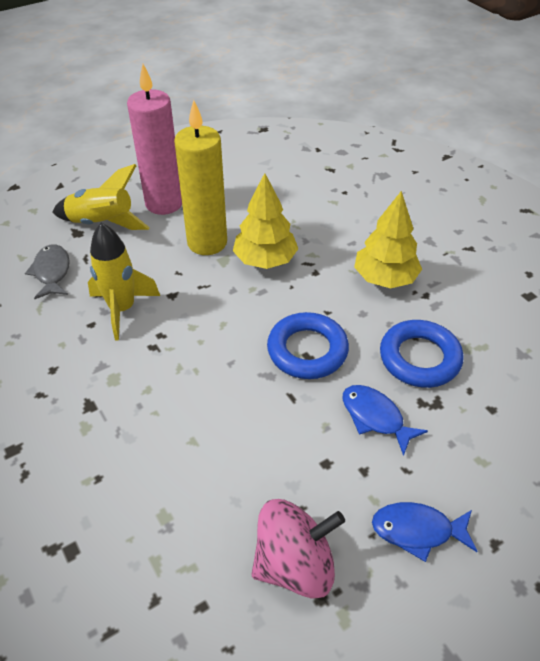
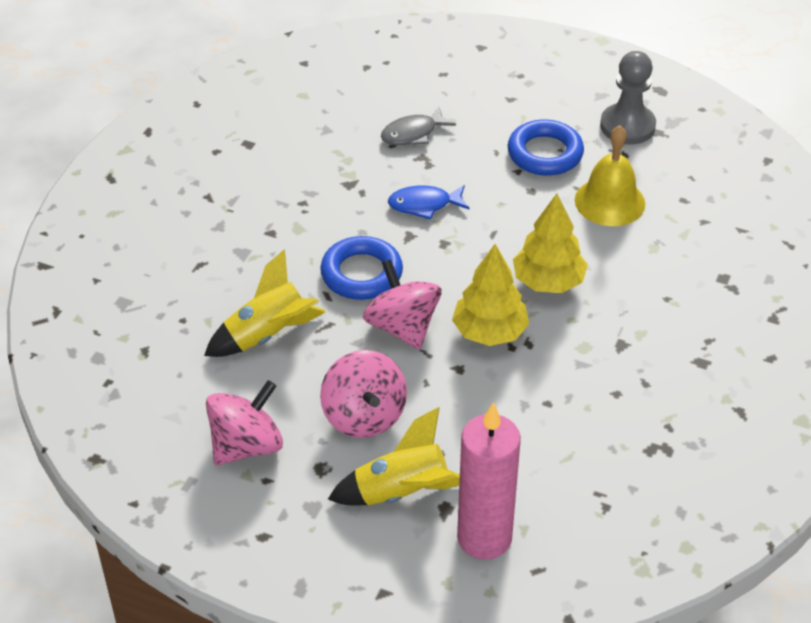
blue fish: [343,385,428,456] [372,502,478,562] = 2 -> [388,185,469,220] = 1
grey pawn: none = 0 -> [600,51,656,145] = 1
pink spinning top: [251,499,345,599] = 1 -> [206,380,283,465] [320,350,407,438] [363,259,442,350] = 3
yellow bell: none = 0 -> [575,125,645,226] = 1
yellow candle: [174,100,227,255] = 1 -> none = 0

